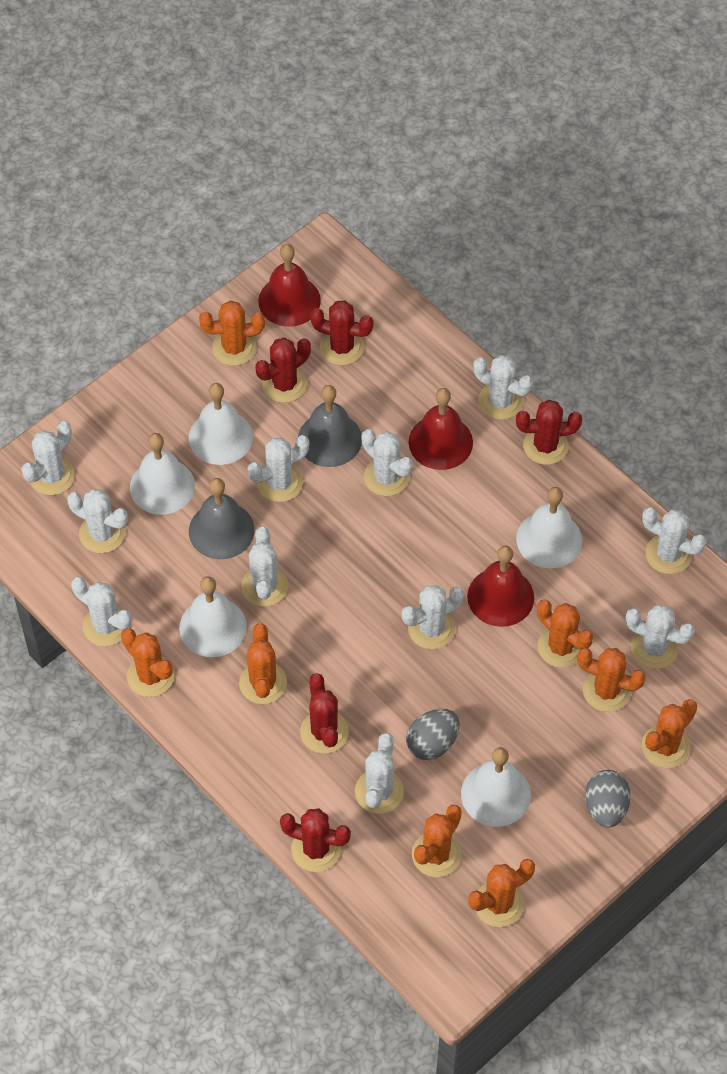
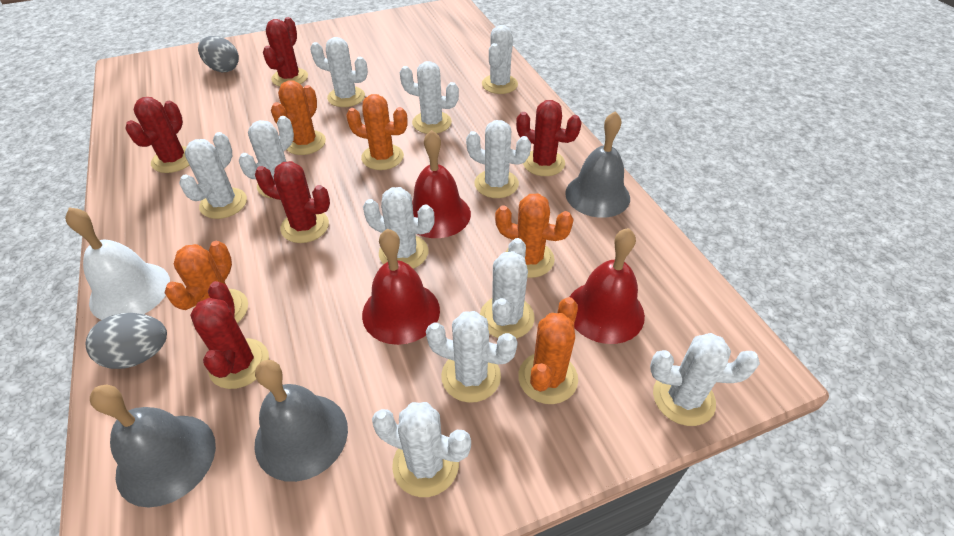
grey bell: [189,478,255,559] [298,385,362,467] = 2 -> [90,384,216,508] [254,360,348,482] [565,111,630,218] = 3
orange cactus: [121,629,175,697] [199,301,265,366] [239,624,287,704] [412,805,462,877] [468,859,535,927] [537,600,593,668] [577,648,646,712] [642,699,697,768] = 8 -> [165,241,248,323] [271,80,326,155] [346,94,408,170] [495,193,574,278] [518,297,578,404] = 5
white bell: [130,433,195,515] [179,576,247,657] [189,383,253,465] [461,747,531,827] [516,487,582,568] = 5 -> [65,207,170,320] = 1

